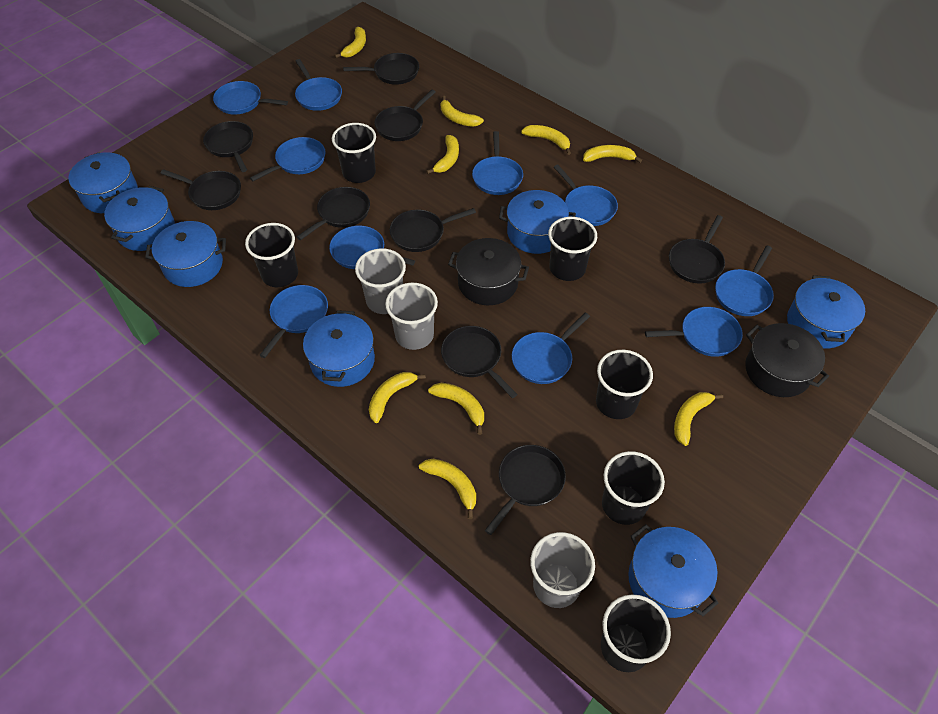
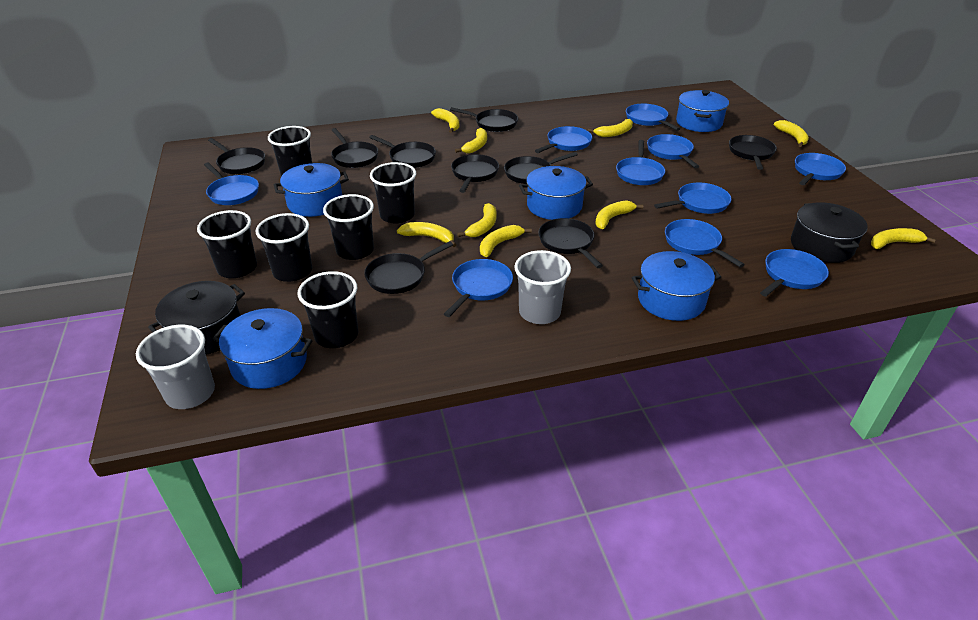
blue pot: [68,153,138,213] [104,186,175,251] [145,221,226,287] [303,310,375,387] [499,190,576,254] [628,524,718,618] [787,275,865,349] = 7 -> [213,308,313,389] [274,163,349,217] [519,166,593,220] [632,251,721,321] [676,90,729,132] = 5
grey cup: [355,248,406,314] [385,283,438,350] [530,532,595,608] = 3 -> [136,325,215,409] [514,250,571,324] = 2

